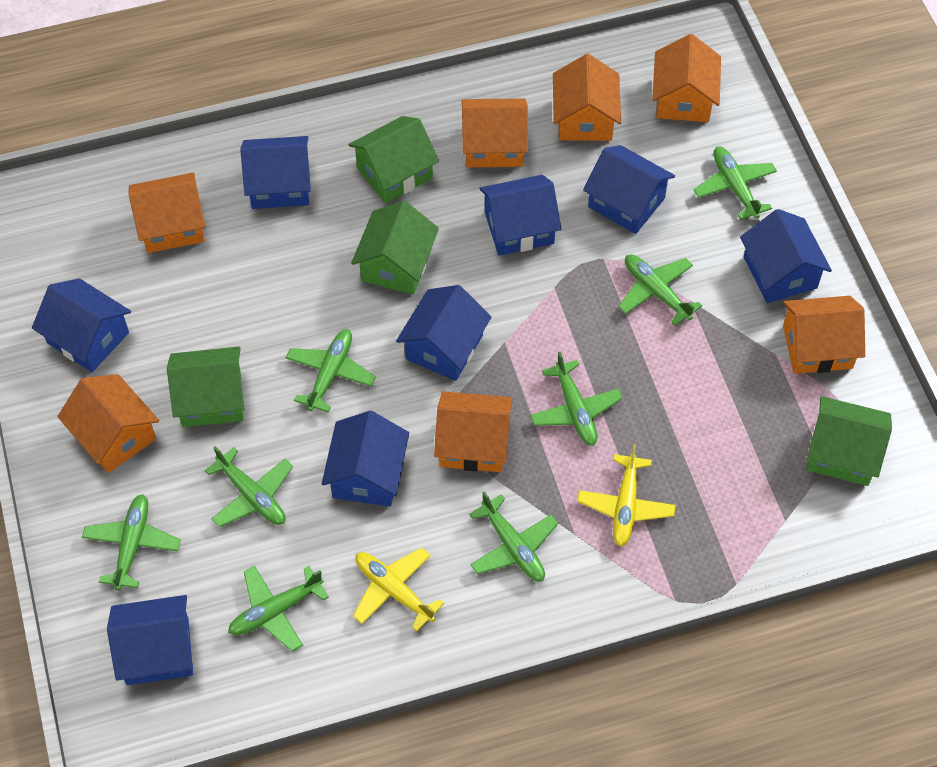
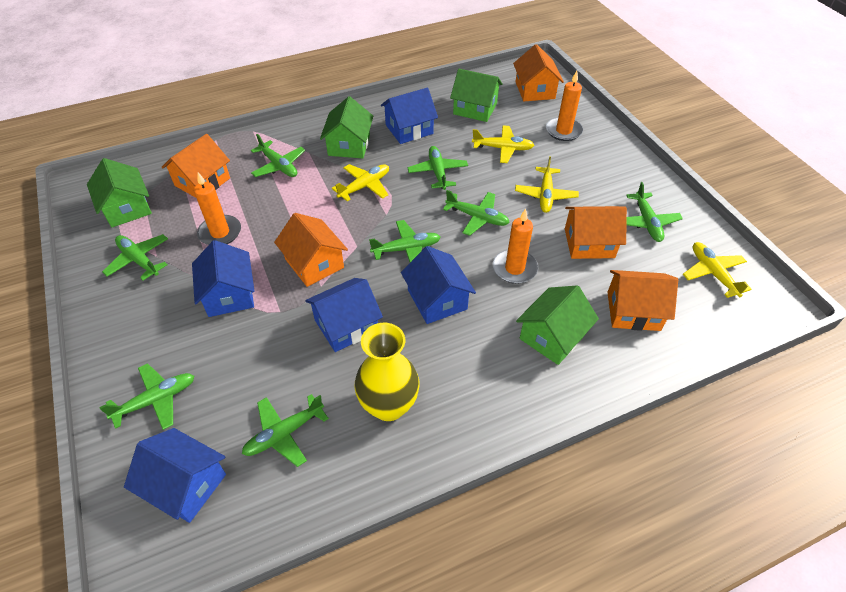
blue house: [32,278,131,372] [107,595,193,685] [240,136,311,209] [322,411,409,507] [396,285,491,381] [479,175,561,256] [583,145,675,234] [740,209,832,303] = 8 -> [124,428,226,523] [192,240,254,317] [305,278,383,352] [381,88,438,144] [401,246,476,324] = 5
orange candle: none = 0 -> [194,173,241,245] [493,209,538,284] [546,71,583,141] = 3
orange house: [57,374,159,473] [129,173,205,253] [434,391,512,472] [462,98,528,168] [553,54,621,141] [652,34,721,122] [783,296,865,374] = 7 -> [162,134,230,198] [274,213,348,287] [513,44,564,101] [565,206,627,259] [607,270,678,331] = 5
yellow plane: [353,548,444,631] [577,444,675,547] = 2 -> [332,164,389,201] [472,125,534,163] [515,156,579,213] [683,242,752,298] = 4
yellow vase: none = 0 -> [354,323,419,421] = 1

